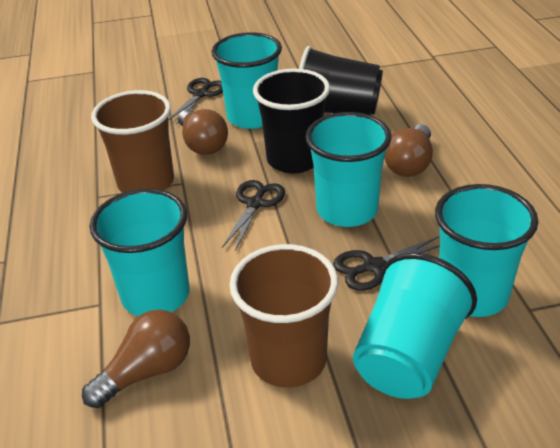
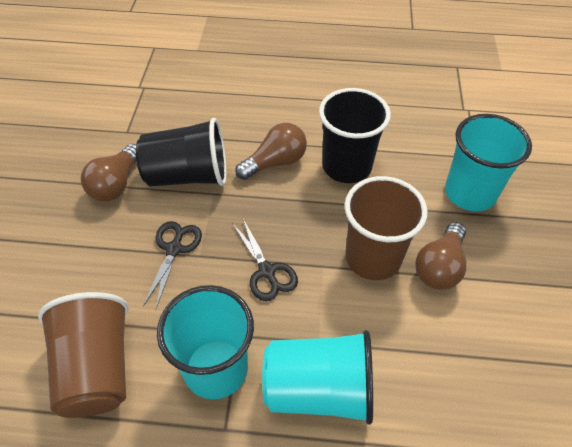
black scissors: [168,78,223,125] [222,180,285,251] [333,236,440,291] = 3 -> [143,221,202,308] [232,219,298,301] = 2
turquoise cup: [90,188,190,316] [212,32,282,129] [305,112,391,227] [353,253,477,399] [435,184,538,317] = 5 -> [157,285,254,399] [262,330,373,425] [445,114,532,212] = 3

